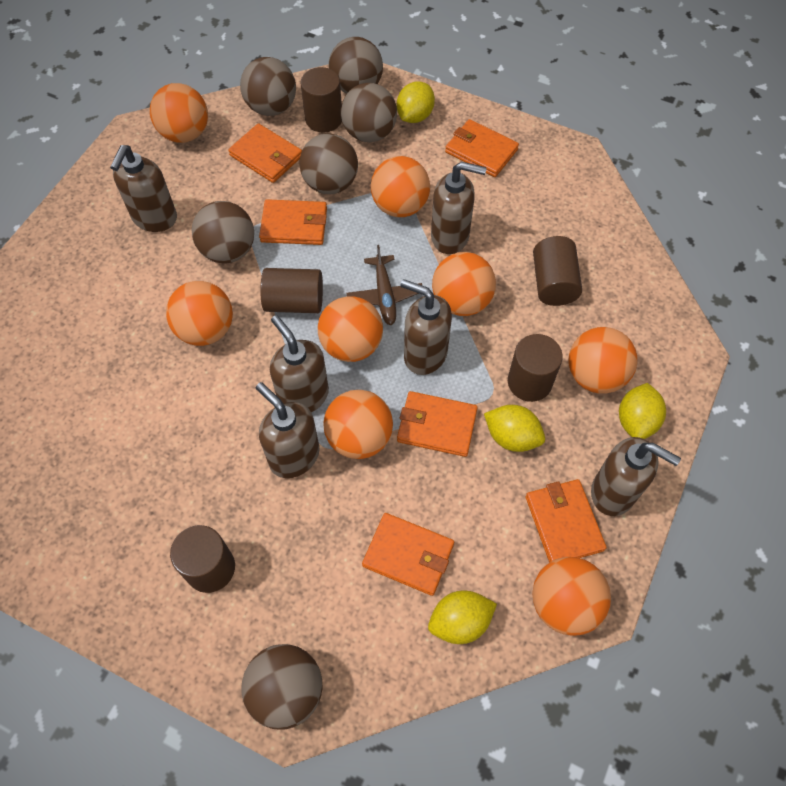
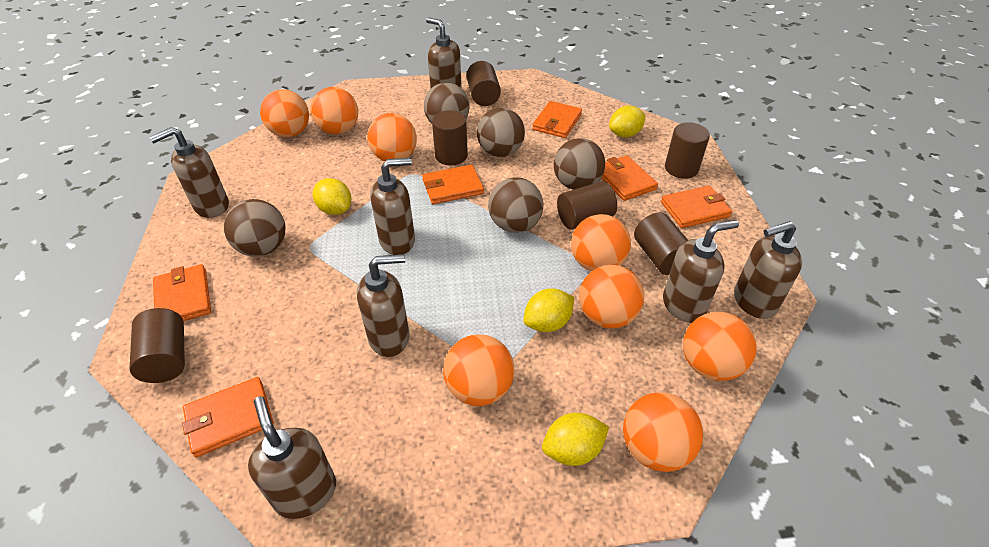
brown ball: [192,201,254,264] [240,57,296,116] [241,644,323,730] [299,133,358,194] [329,37,383,93] [341,83,397,142] = 6 -> [224,199,285,257] [424,82,469,123] [477,107,525,157] [488,177,544,233] [554,138,605,190] = 5
brown cylinder: [170,525,235,593] [260,268,323,313] [300,67,342,133] [508,334,563,402] [533,236,582,306] = 5 -> [129,308,185,383] [432,110,468,165] [467,61,501,106] [557,181,617,230] [634,212,688,275] [665,122,710,179] = 6
brown plane: [346,245,422,325] = 1 -> none = 0
brown soap dispenser: [110,145,177,232] [256,382,319,478] [270,315,329,412] [400,279,452,375] [431,162,487,254] [591,437,681,516] = 6 -> [149,127,229,218] [248,396,336,519] [357,254,409,357] [370,158,415,255] [426,17,462,88] [663,220,739,323] [734,221,802,319] = 7

